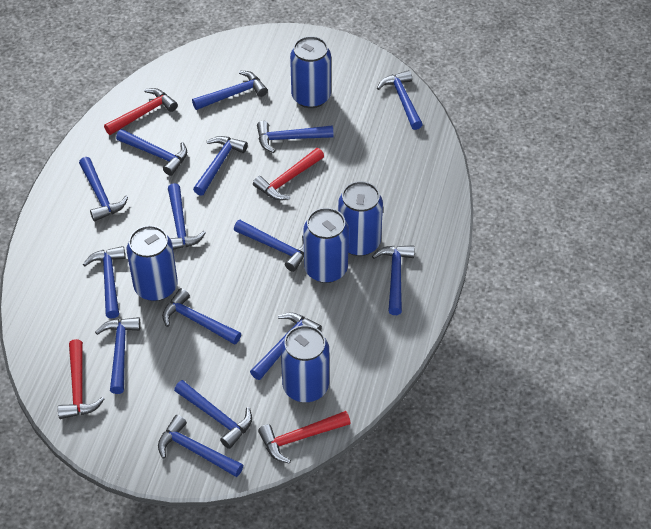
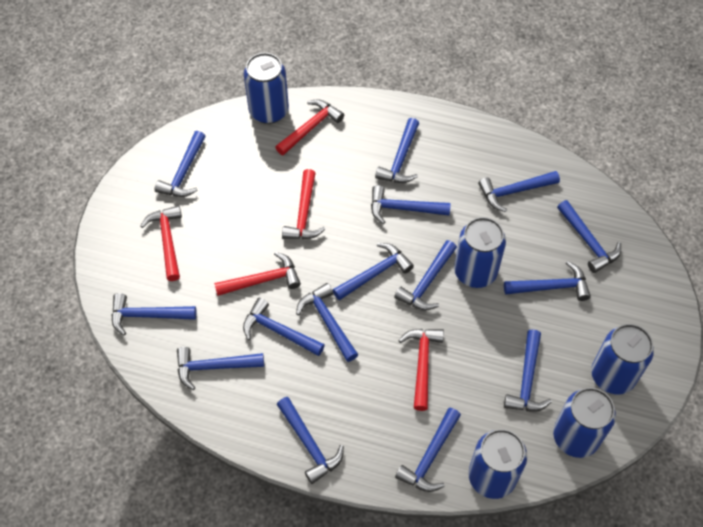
red hammer: [58,339,104,419] [104,88,178,135] [253,148,324,200] [258,411,350,464] = 4 -> [140,205,182,281] [214,252,301,296] [276,99,344,155] [282,169,325,239] [398,329,444,411] = 5

